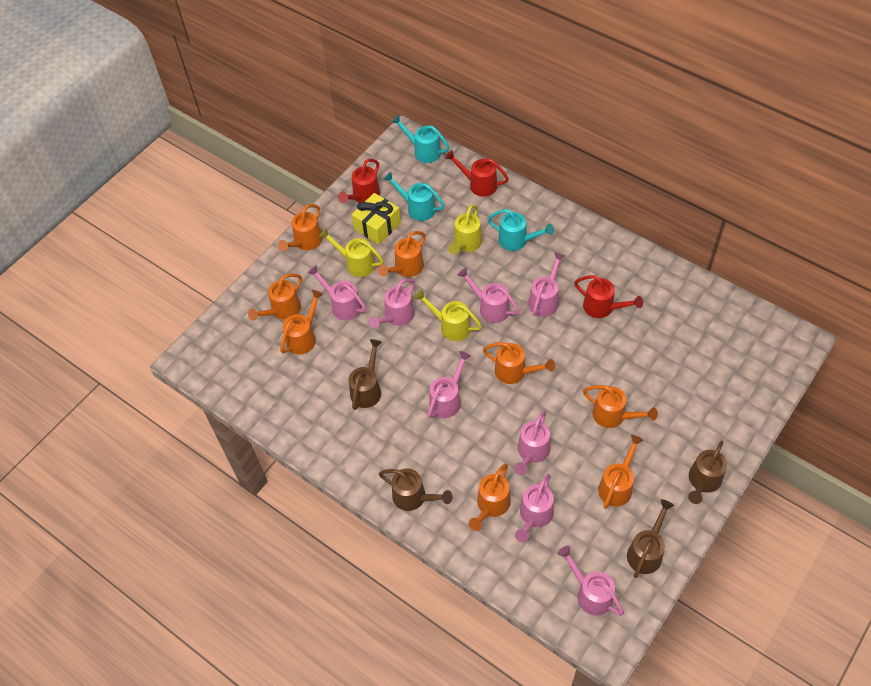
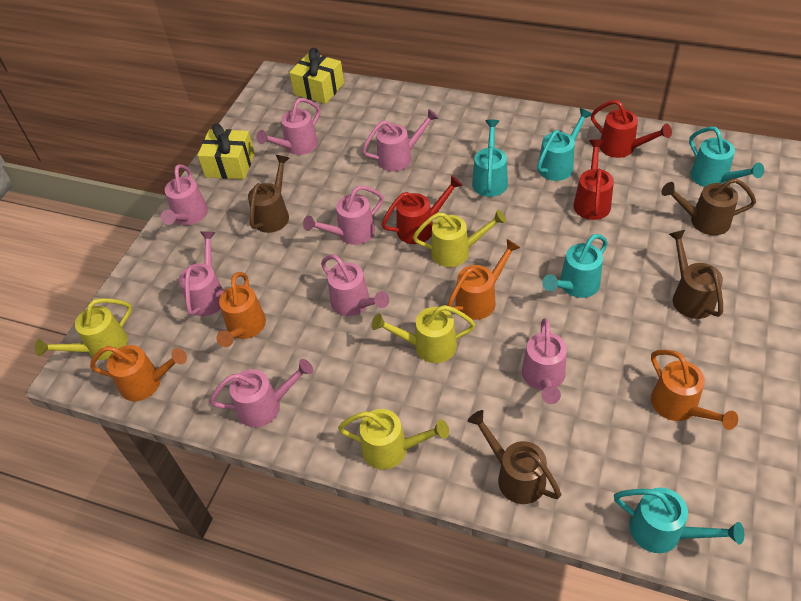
orange watering can: [248,274,302,321] [278,204,322,252] [280,290,323,354] [378,231,426,277] [469,464,511,531] [483,342,555,384] [583,385,658,428] [598,435,644,509] = 8 -> [90,345,187,401] [216,272,266,347] [447,239,520,320] [651,350,738,430] = 4
turquoise watering can: [383,172,445,221] [391,115,450,163] [488,209,554,251] = 3 -> [472,119,508,197] [537,108,593,181] [542,234,608,298] [614,488,744,553] [689,127,764,187] = 5
yellow gift: [352,193,401,245] = 1 -> [197,123,255,179] [289,48,344,104] = 2
yellow watering can: [319,228,384,277] [414,290,482,341] [448,205,482,255] = 3 -> [35,298,132,360] [338,409,449,469] [372,305,475,363] [413,210,507,267] = 4

